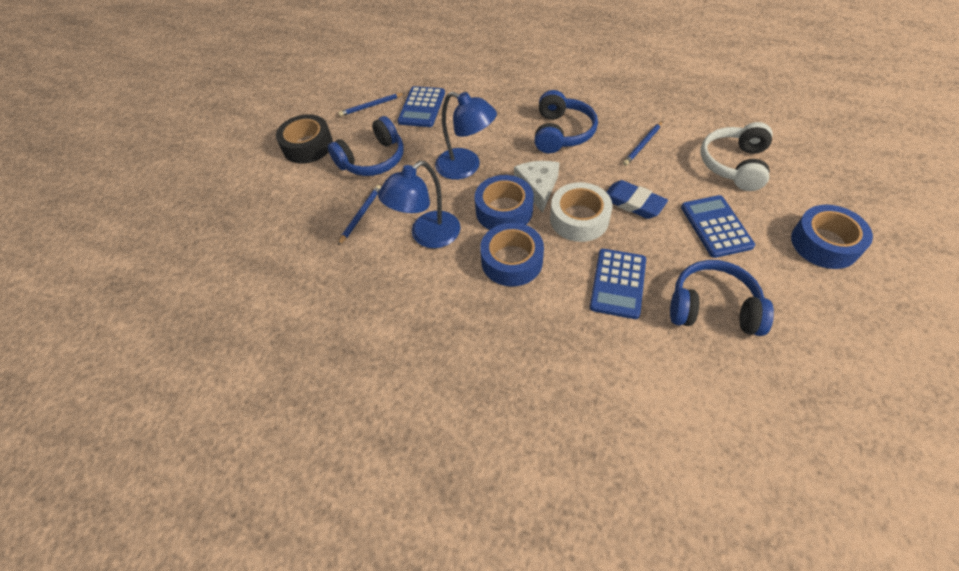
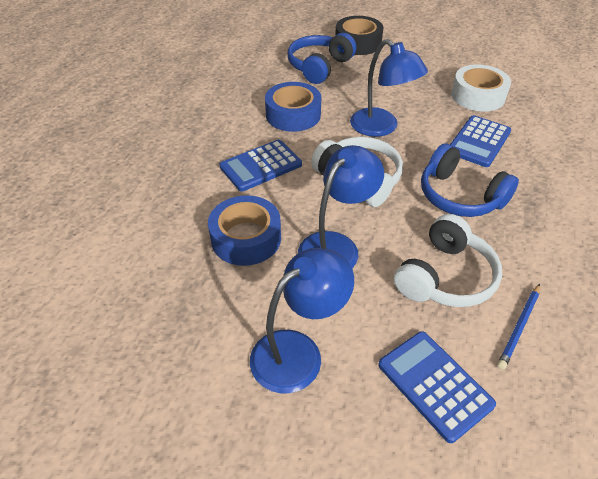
blue eraser: [607,180,668,219] = 1 -> none = 0
blue headphones: [328,116,404,176] [534,90,598,153] [670,260,774,336] = 3 -> [287,33,356,84] [421,143,519,217] = 2
blue lamp: [378,161,460,248] [435,91,497,180] = 2 -> [250,248,354,394] [298,145,384,269] [350,39,428,137] = 3
blue pencil: [338,185,381,245] [339,93,405,116] [623,121,663,166] = 3 -> [497,284,540,370] = 1
blue tape: [475,175,534,230] [480,223,544,286] [791,205,873,269] = 3 -> [208,195,281,266] [265,82,321,132] = 2
white cheese: [514,161,559,213] = 1 -> none = 0
white headphones: [701,122,773,191] = 1 -> [311,137,403,207] [394,214,502,307] = 2

